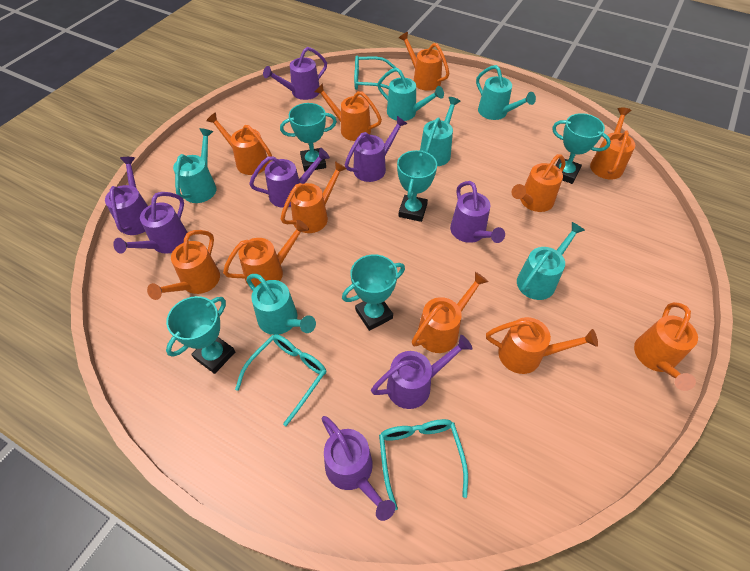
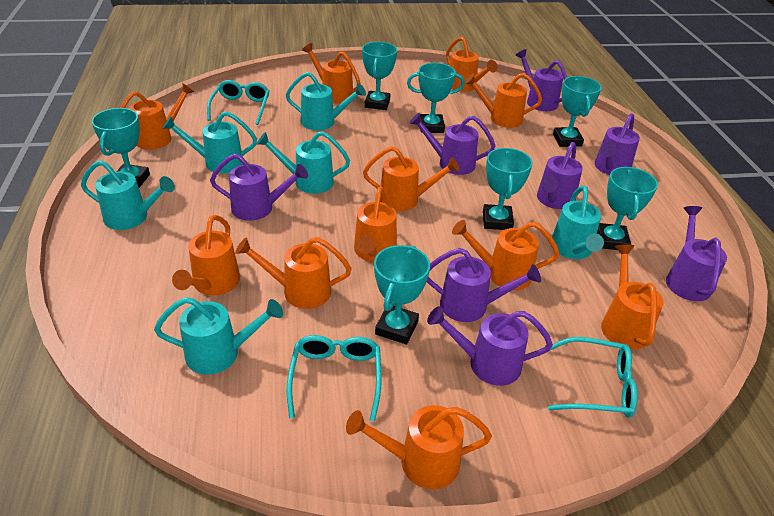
turquoise trophy: [166,296,235,374] [280,103,337,172] [342,254,405,331] [397,150,437,222] [552,113,611,184] = 5 -> [92,108,150,188] [362,42,397,110] [374,245,430,345] [407,63,465,133] [483,148,533,230] [553,76,601,147] [597,167,658,250] = 7

